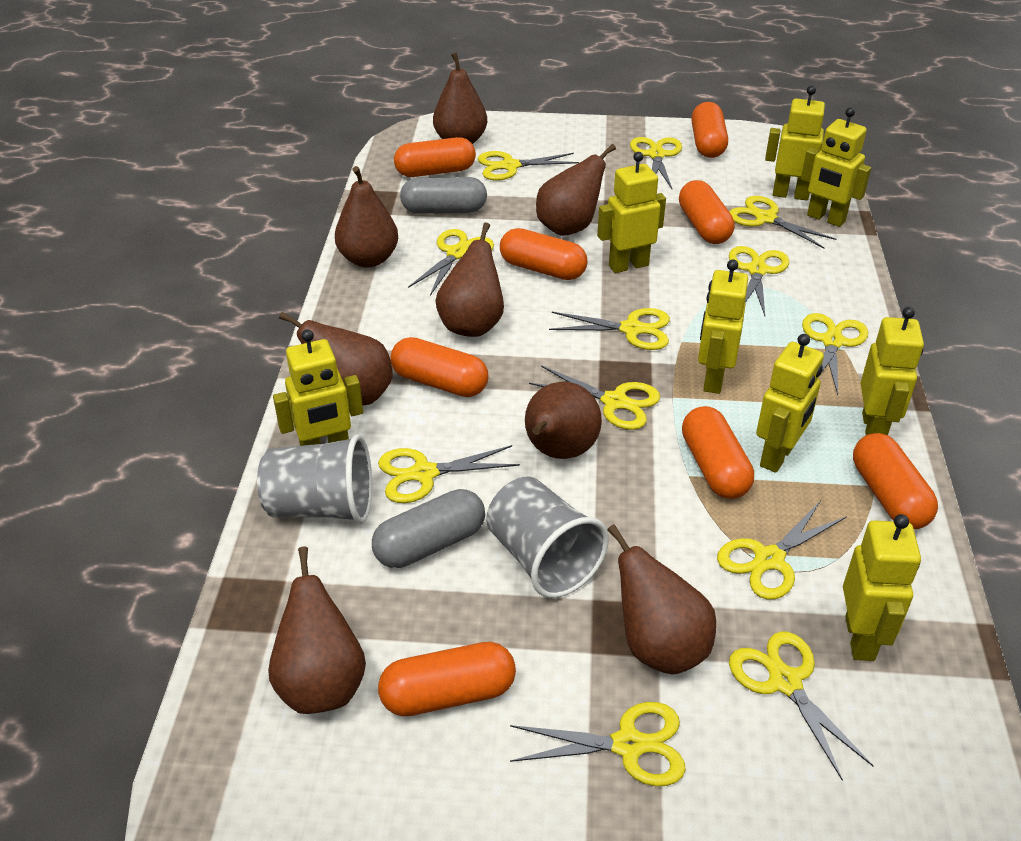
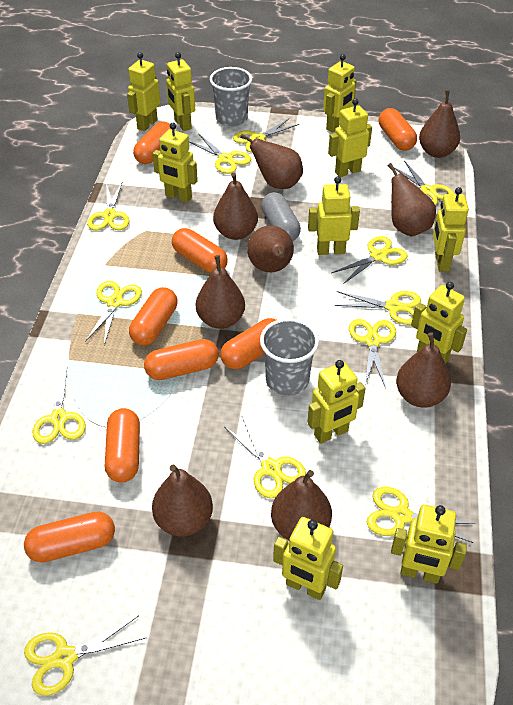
brown pear: [268,547,366,714] [279,312,393,406] [335,166,398,267] [433,53,487,144] [435,222,504,337] [525,382,602,459] [536,144,616,236] [607,524,716,674] = 8 -> [152,465,213,537] [196,255,245,329] [213,173,258,240] [240,134,303,189] [247,225,294,272] [271,470,332,540] [388,163,436,236] [396,332,451,408] [419,90,460,158] = 9
grey capsule: [372,489,485,568] [400,177,487,214] = 2 -> [261,192,301,241] = 1
yellow robot: [273,329,363,446] [597,152,666,273] [698,259,748,394] [756,334,824,473] [765,86,825,201] [801,107,871,227] [843,514,921,661] [860,307,924,435] = 8 -> [127,52,160,131] [153,123,198,203] [166,52,195,131] [273,517,343,600] [307,360,366,444] [308,176,360,255] [323,54,356,133] [328,98,372,177] [391,504,467,584] [411,282,467,364] [433,187,469,271] = 11

